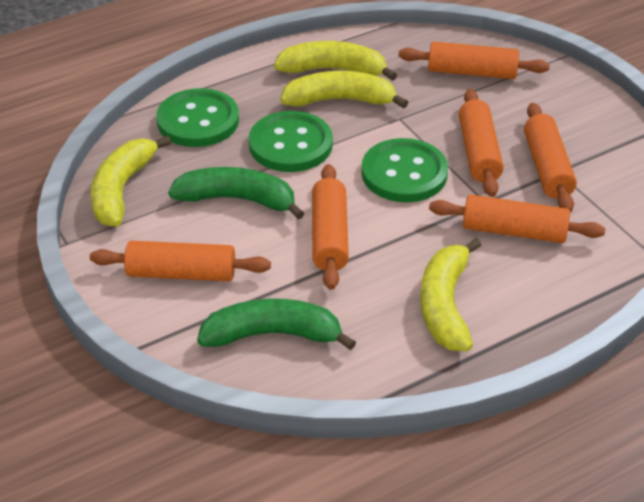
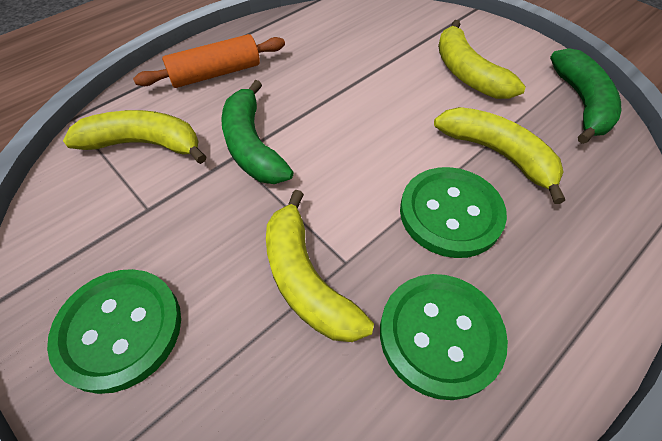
orange rolling pin: [90,241,271,281] [312,164,349,290] [399,42,550,79] [429,195,605,243] [459,89,504,197] [524,103,577,213] = 6 -> [133,34,285,88] = 1

